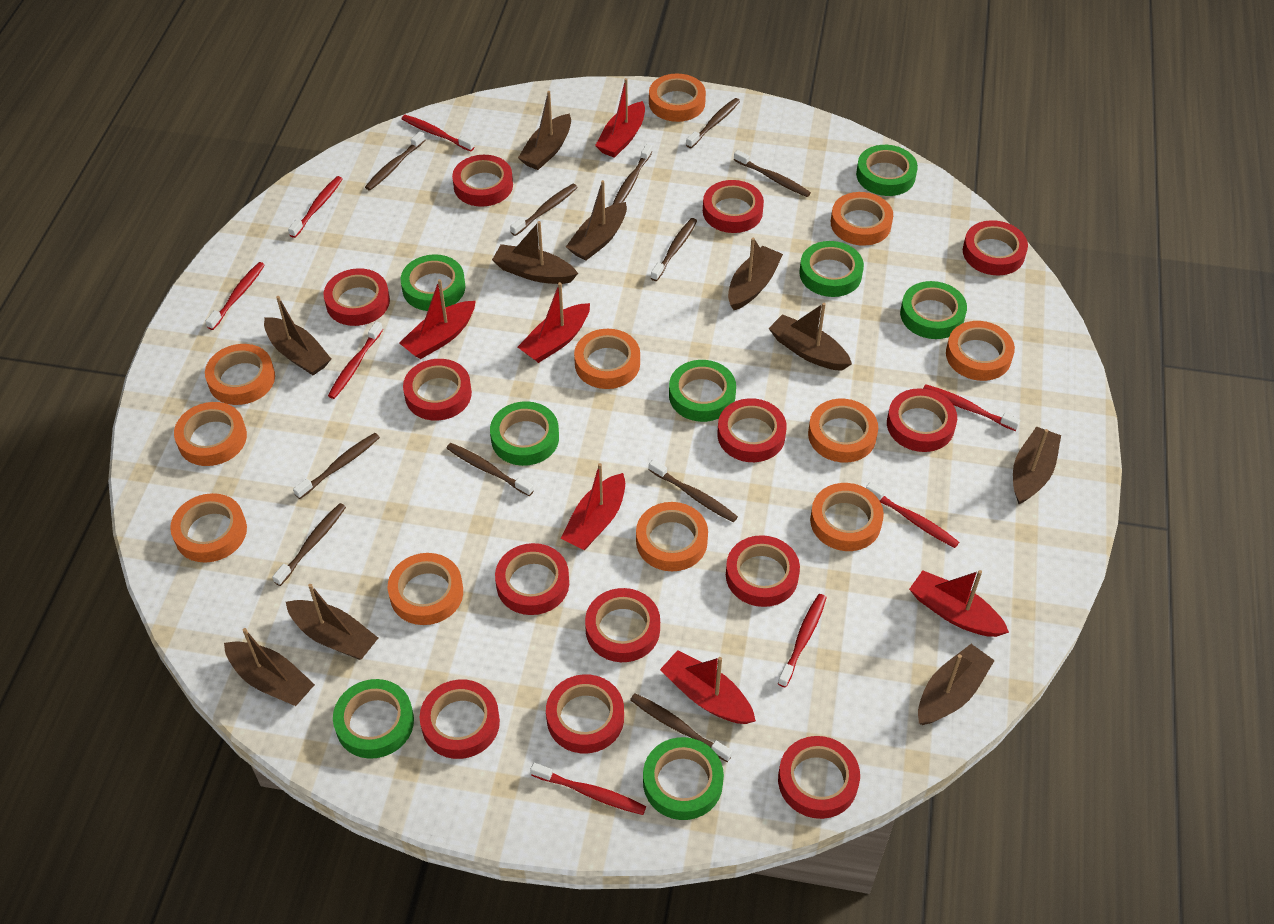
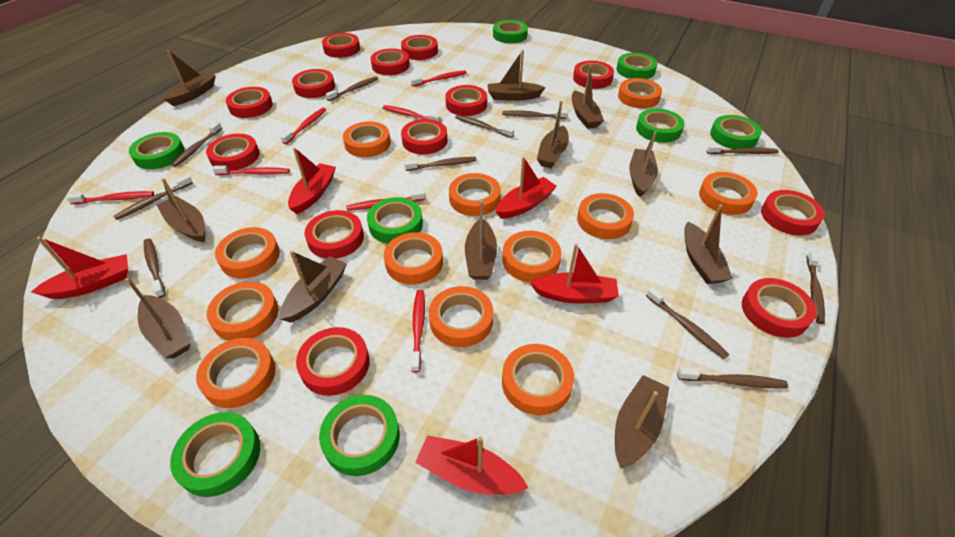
brown boat: [224,628,315,706] [264,296,331,375] [286,584,378,660] [492,221,578,284] [518,91,571,170] [566,180,627,261] [728,238,783,310] [768,303,852,371] [918,644,995,725] [1013,426,1061,504] = 10 -> [125,277,190,358] [157,178,205,242] [164,50,216,106] [280,251,347,323] [465,200,497,280] [488,50,546,101] [537,101,569,168] [572,65,604,129] [615,375,669,469] [629,132,658,197] [684,204,733,284] = 11
orange tape: [170,493,247,563] [174,402,247,466] [205,344,275,405] [388,553,463,625] [574,329,640,389] [636,502,708,571] [649,74,706,122] [808,399,878,463] [810,483,884,551] [831,192,893,246] [946,321,1015,381] = 11 -> [196,338,276,408] [207,281,278,341] [215,227,280,279] [343,121,391,157] [384,232,443,284] [429,286,493,347] [449,173,501,216] [502,231,561,282] [502,344,574,415] [577,193,634,239] [618,78,662,108] [699,172,758,215] = 12
red boat: [399,279,476,359] [518,282,590,363] [561,463,625,550] [595,78,645,158] [660,650,756,724] [909,570,1009,637] = 6 -> [31,237,128,299] [288,148,336,214] [415,435,528,495] [496,157,557,219] [530,244,619,303] = 5
red toothbrush: [205,262,265,330] [288,176,342,238] [328,321,383,399] [402,115,474,152] [530,763,646,815] [778,594,827,687] [866,482,959,548] [923,384,1020,431] = 8 -> [66,191,154,204] [212,165,290,175] [281,108,326,144] [346,190,425,211] [383,105,441,122] [411,70,467,86] [411,290,425,373] = 7

